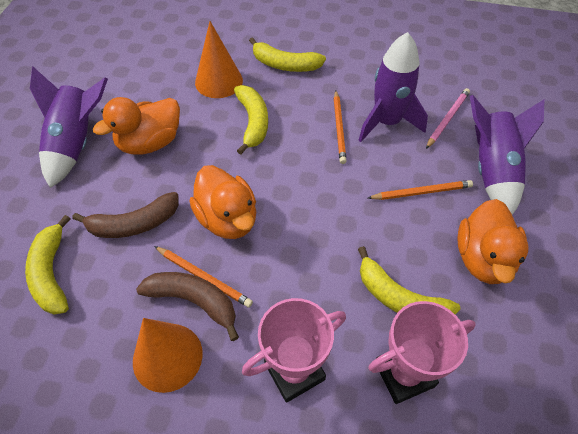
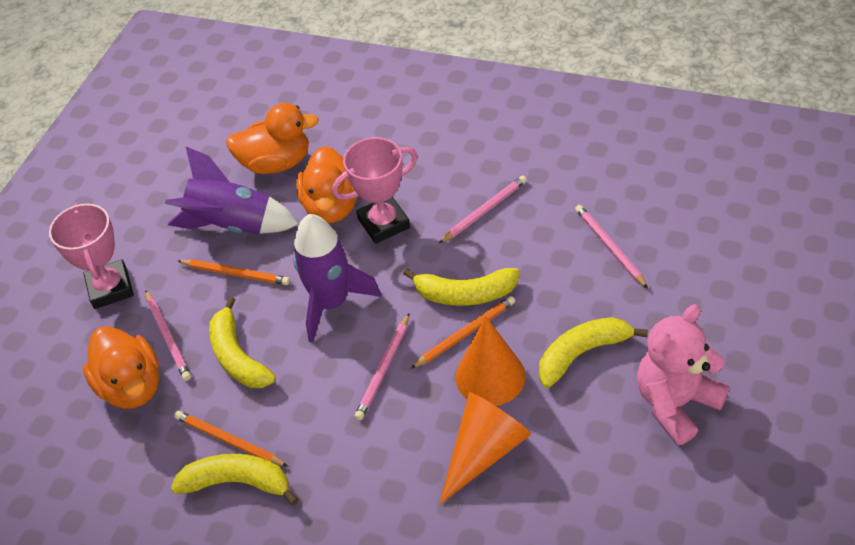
brown banana: [73,192,179,238] [136,272,239,341] = 2 -> none = 0
pink pencil: [426,88,470,149] = 1 -> [145,290,191,381] [355,314,409,420] [439,176,527,243] [575,205,648,288] = 4
pink teddy bear: none = 0 -> [637,304,729,445] = 1
purple rocket: [30,66,108,188] [358,32,428,142] [470,95,544,215] = 3 -> [165,147,299,234] [293,214,381,343] = 2

